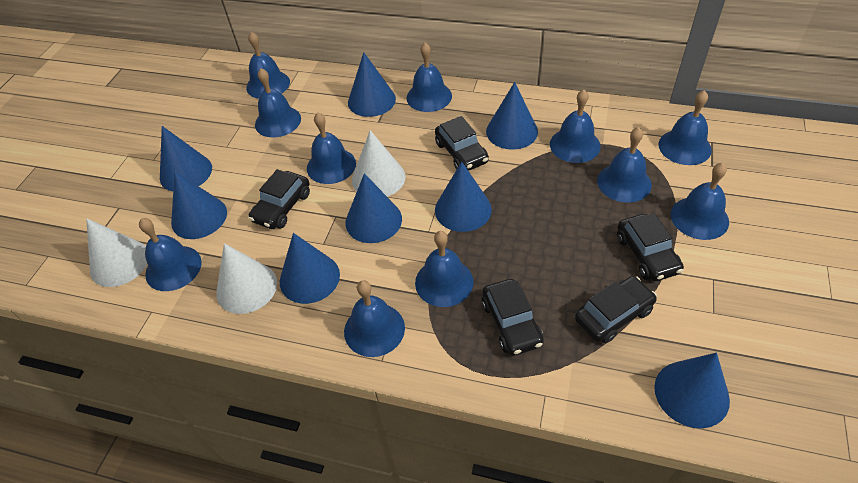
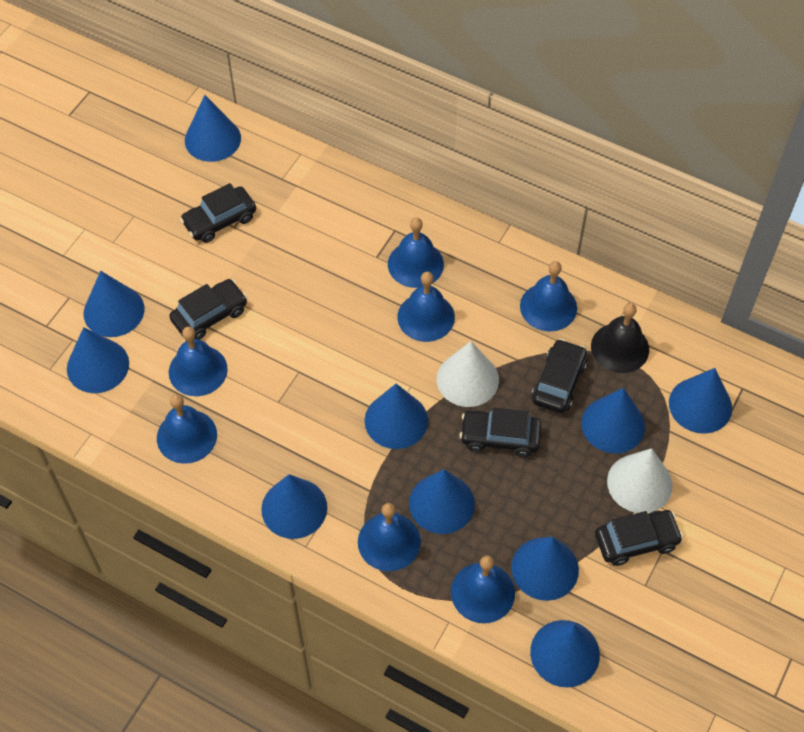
black bell: none = 0 -> [591,303,649,373] = 1
blue bell: [139,218,202,291] [246,32,290,99] [255,68,301,138] [307,112,356,184] [344,280,405,357] [406,42,452,112] [415,231,473,307] [550,90,601,163] [597,127,652,203] [659,90,712,165] [671,163,729,240] = 11 -> [157,394,217,464] [169,326,228,396] [358,503,421,571] [388,217,444,288] [397,272,455,342] [451,556,515,623] [520,261,577,331] = 7
blue cone: [160,126,212,191] [171,171,227,239] [280,233,340,304] [345,173,402,243] [348,52,396,117] [435,162,492,232] [486,82,538,150] [654,353,730,428] = 8 -> [67,327,129,393] [84,271,144,337] [185,95,241,162] [261,474,327,539] [365,384,428,449] [409,469,475,534] [511,537,579,601] [530,620,600,687] [581,388,645,453] [669,368,732,434] = 10
white cone: [86,218,147,287] [216,243,277,314] [352,130,405,197] = 3 -> [437,341,499,407] [607,448,673,513] = 2

